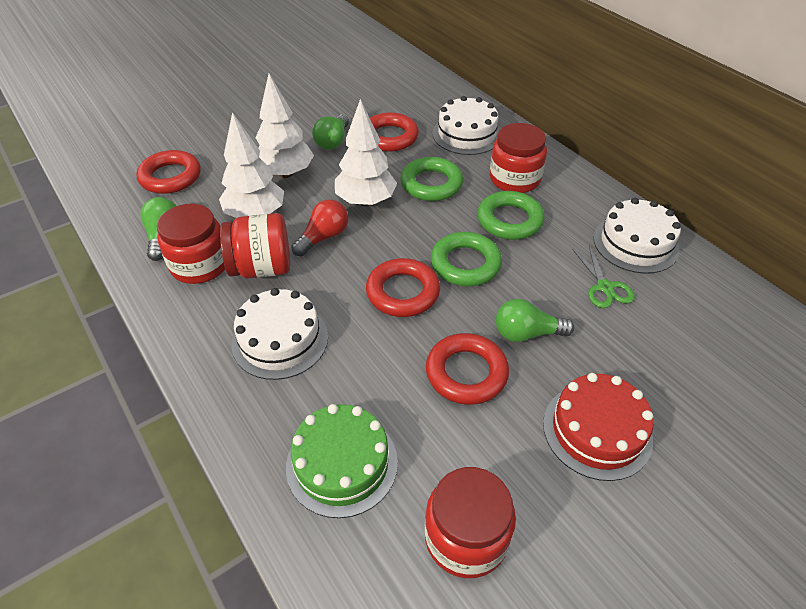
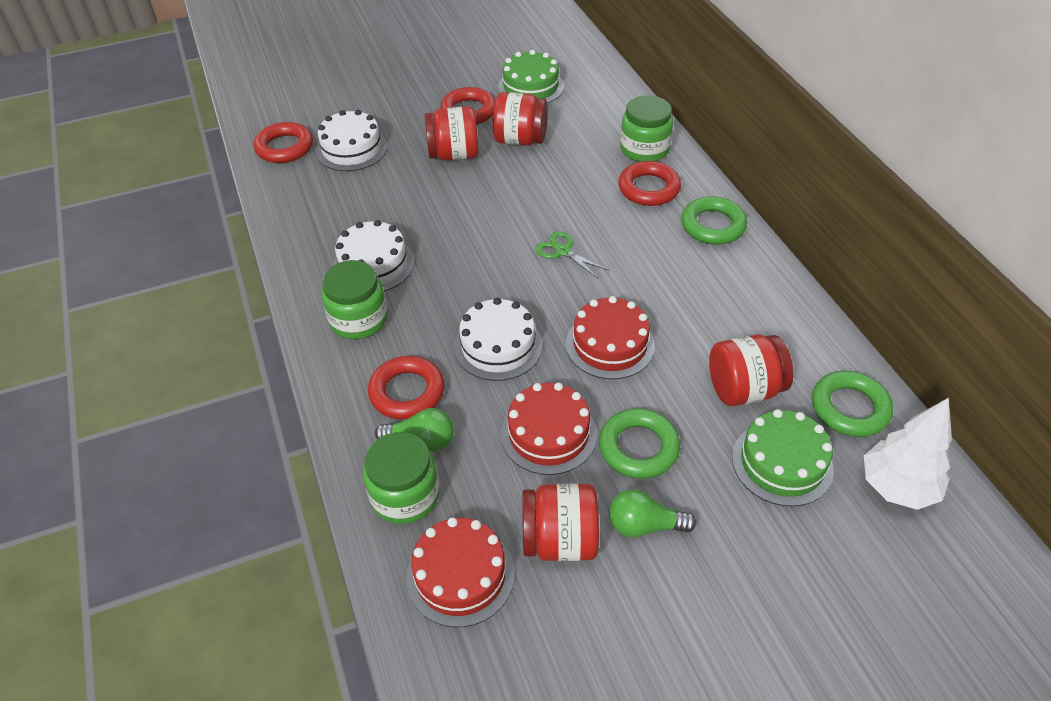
green cake: [286,404,398,518] = 1 -> [498,50,564,103] [732,409,834,507] = 2
green jar: none = 0 -> [321,260,388,339] [363,432,440,524] [620,95,673,162] = 3
green light bulb: [140,197,176,261] [312,114,349,150] [496,299,574,342] = 3 -> [375,408,454,452] [609,489,696,538] = 2
red cake: [543,373,654,481] = 1 -> [406,517,514,627] [501,383,597,475] [566,296,655,379] = 3
red light bulb: [291,199,348,256] = 1 -> none = 0
white tree: [219,112,284,218] [256,74,314,178] [335,99,397,206] = 3 -> [864,398,952,510] = 1

